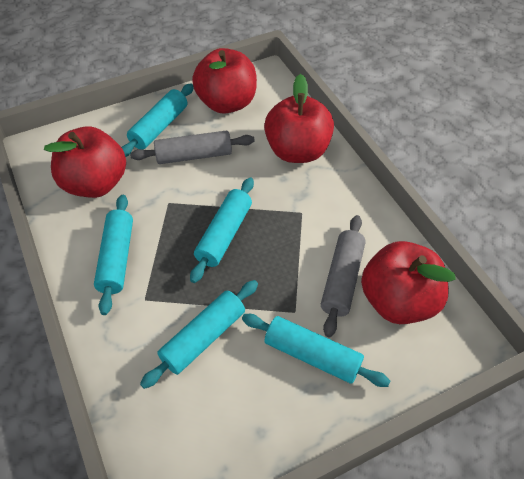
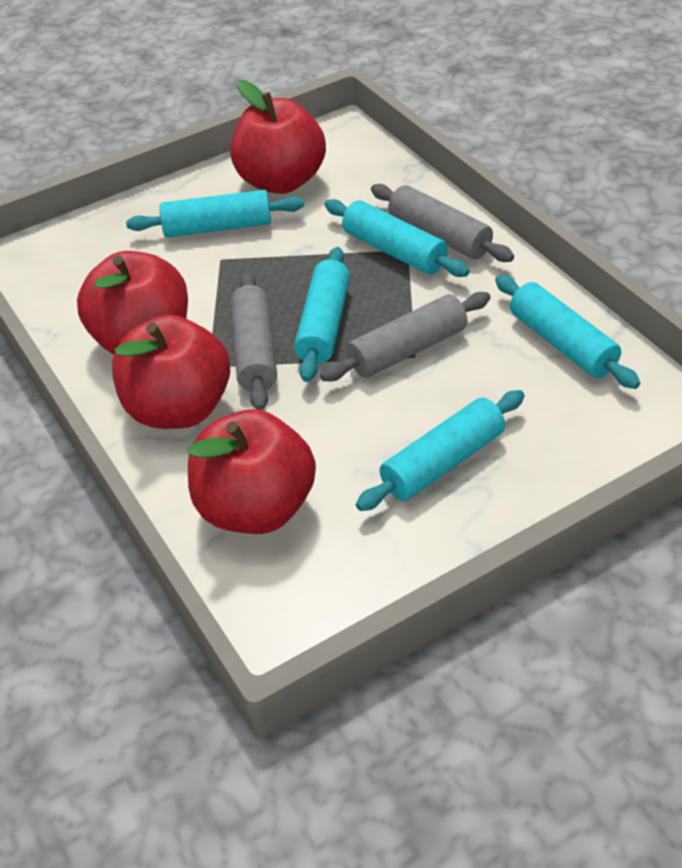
grey rolling pin: [130,130,255,164] [321,215,366,337] = 2 -> [231,272,277,410] [320,292,491,381] [371,184,514,262] = 3

